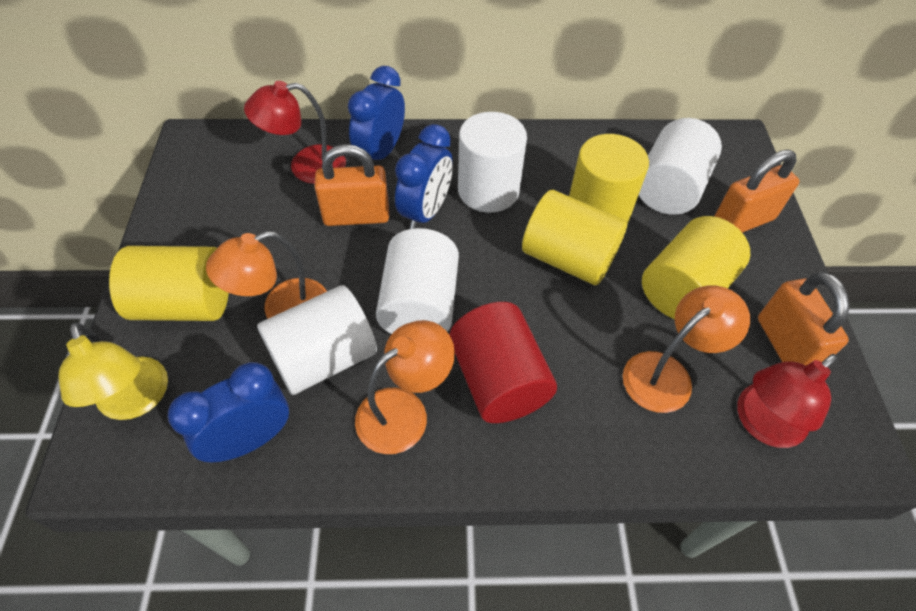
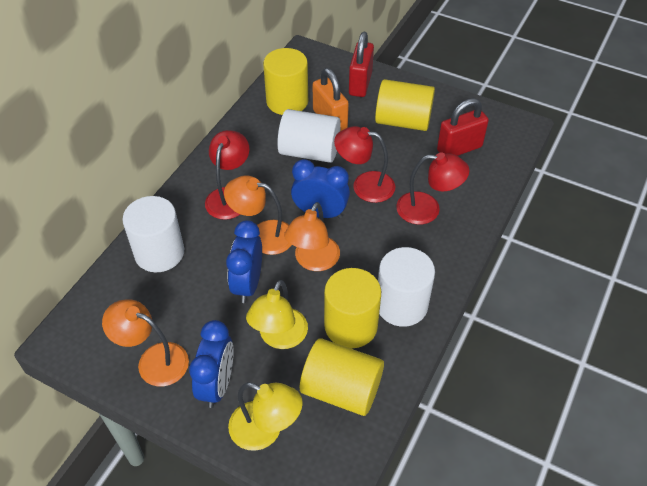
orange padlock: [315,144,389,226] [714,150,799,233] [758,272,850,366] = 3 -> [313,68,349,131] = 1
red cylinder: [450,302,557,423] = 1 -> none = 0
red lamp: [244,81,346,184] [737,354,837,448] = 2 -> [205,130,249,220] [334,126,395,203] [396,152,469,225] = 3
red padlock: none = 0 -> [349,32,374,97] [437,98,489,156] = 2
white cylinder: [257,285,377,395] [376,228,459,334] [458,112,527,213] [639,118,722,215] = 4 -> [122,196,184,272] [277,109,341,163] [378,247,435,327] = 3
yellow lamp: [58,323,168,420] = 1 -> [228,382,303,451] [246,280,308,349] = 2

